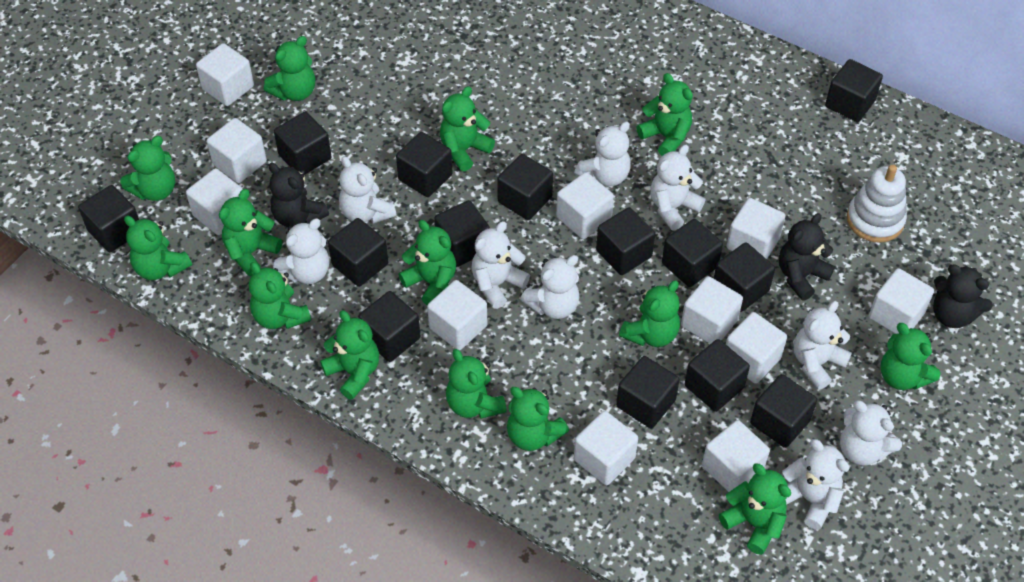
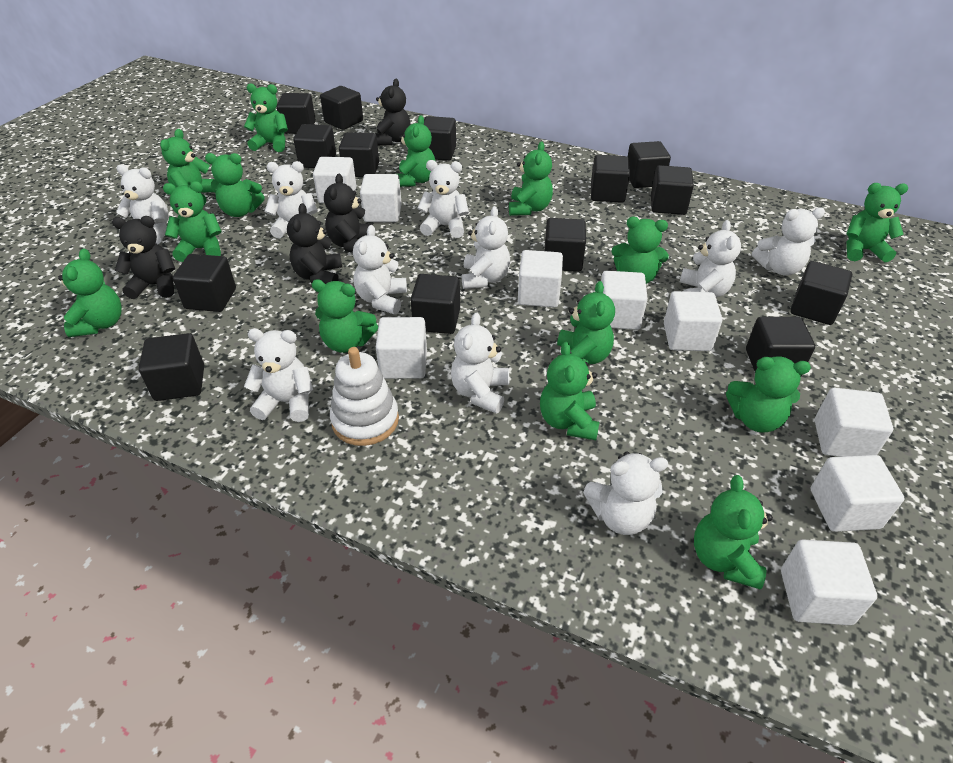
black teddy bear: [269,163,329,227] [779,213,835,301] [933,264,993,328] = 3 -> [112,216,175,299] [287,203,342,284] [324,174,373,253] [375,79,411,146] = 4
white cube: [186,168,243,235] [196,43,254,106] [207,118,267,183] [427,280,487,350] [556,172,614,239] [574,411,638,485] [681,276,743,344] [702,420,770,492] [726,312,787,384] [727,198,786,259] [869,268,934,334] = 11 -> [313,157,356,203] [360,174,402,222] [376,317,427,379] [518,250,563,307] [601,271,648,330] [664,291,722,351] [781,539,877,625] [811,455,905,532] [815,388,893,457] = 9
white teddy bear: [273,218,330,284] [339,156,397,224] [471,221,530,309] [520,255,580,319] [574,121,631,186] [650,145,705,231] [782,439,849,530] [793,301,852,390] [840,401,902,466] = 9 -> [116,165,169,244] [244,328,313,422] [265,161,318,238] [353,225,407,314] [418,160,469,238] [451,313,509,414] [462,206,510,289] [583,452,668,535] [680,220,741,298] [752,207,825,276] = 10

